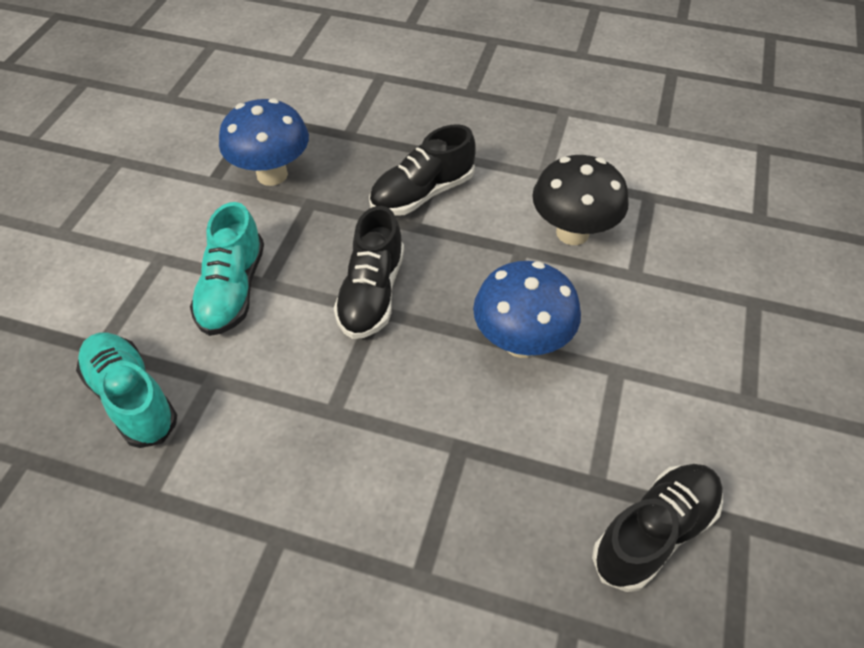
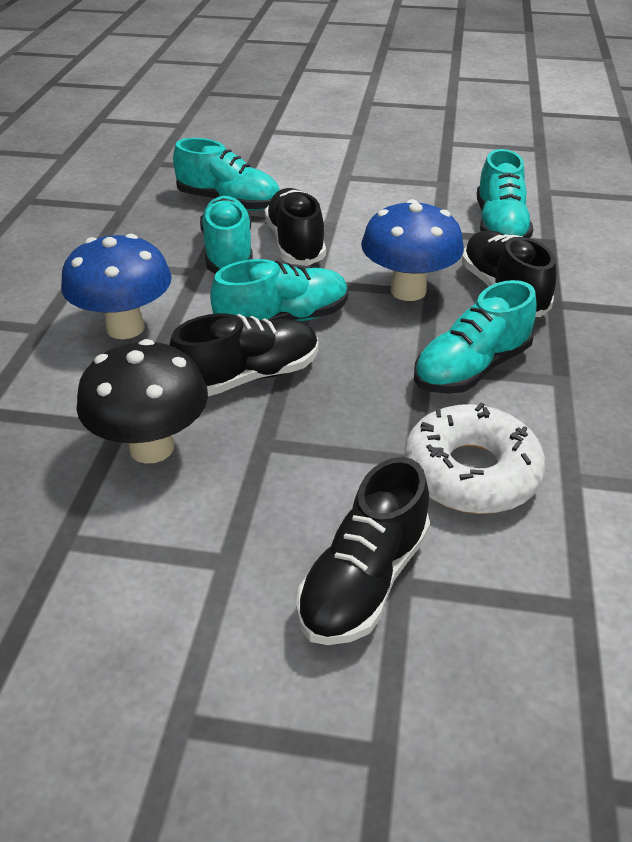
black shoe: [334,206,404,339] [369,124,476,216] [592,464,723,592] = 3 -> [169,313,318,396] [265,188,326,266] [296,457,430,645] [462,231,556,317] = 4
turquoise shoe: [76,333,177,448] [190,202,264,336] = 2 -> [173,138,280,211] [200,196,253,273] [210,259,348,321] [414,280,537,394] [477,149,533,238] = 5
white donut: none = 0 -> [404,403,546,514] = 1

